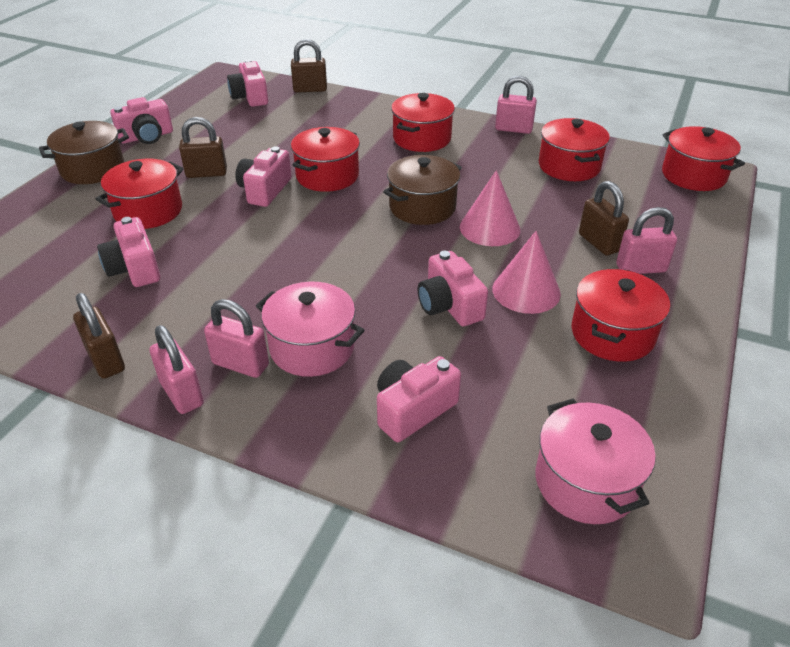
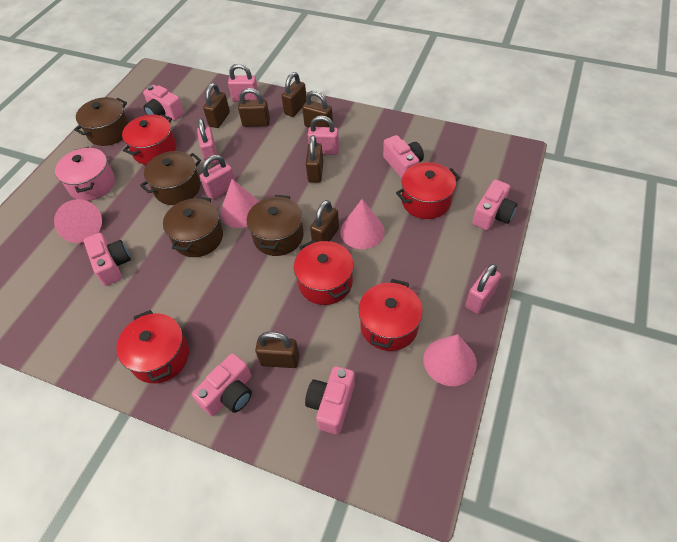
brown padlock: [73,293,125,379] [179,117,227,178] [291,39,327,92] [579,181,629,256] = 4 -> [203,83,230,128] [238,88,270,127] [255,332,299,368] [282,72,306,117] [302,91,333,127] [306,135,323,183] [310,200,339,242] = 7
brown pot: [39,121,129,184] [383,155,462,225] = 2 -> [74,97,129,146] [140,151,201,205] [163,196,223,257] [247,195,304,256] = 4
pink cone: [460,170,521,246] [492,231,561,314] = 2 -> [54,199,102,243] [220,179,259,228] [340,199,385,249] [423,334,477,386] = 4
pink padlock: [150,325,204,414] [204,299,269,378] [495,76,537,134] [616,207,677,274] = 4 -> [197,118,218,165] [200,155,235,200] [228,64,258,102] [308,116,339,155] [465,264,501,314] = 5
pink pot: [256,282,365,377] [536,399,656,524] = 2 -> [55,147,115,201] = 1
red pot: [96,159,184,229] [291,127,360,192] [391,93,455,152] [539,118,610,181] [571,269,670,362] [662,126,745,191] = 6 -> [116,310,189,383] [122,114,176,165] [294,240,354,305] [358,279,423,351] [396,162,460,219] = 5

